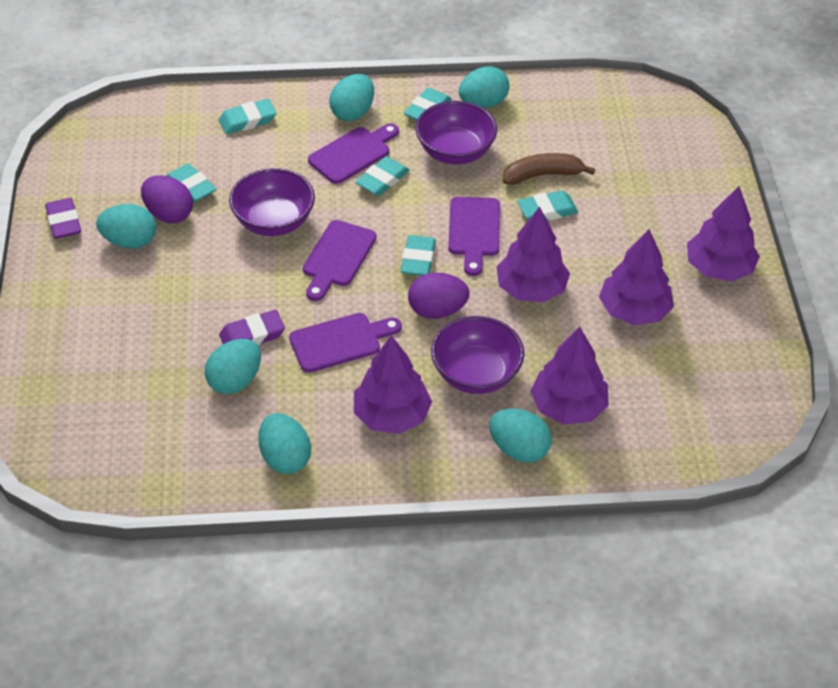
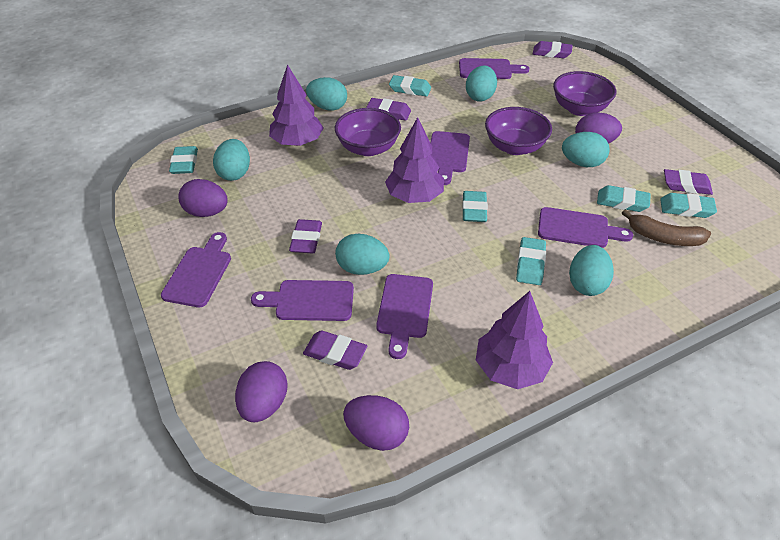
purple cutting board: [289,313,402,373] [303,220,376,301] [308,123,399,184] [448,197,500,276] = 4 -> [161,232,231,307] [251,280,354,321] [376,274,433,359] [430,131,470,185] [459,58,529,79] [538,207,633,248] = 6
purple egg: [141,176,193,223] [408,272,470,319] = 2 -> [178,179,228,217] [235,361,288,422] [343,395,409,451] [575,113,622,144] = 4
purple eraser: [45,198,81,239] [219,310,285,345] = 2 -> [289,219,322,254] [303,330,367,370] [366,98,411,121] [533,41,573,58] [664,169,713,195] = 5
purple tree: [354,335,432,434] [497,207,570,302] [530,327,609,424] [599,229,674,325] [687,186,760,281] = 5 -> [269,64,324,146] [385,117,444,203] [476,291,553,389] = 3

